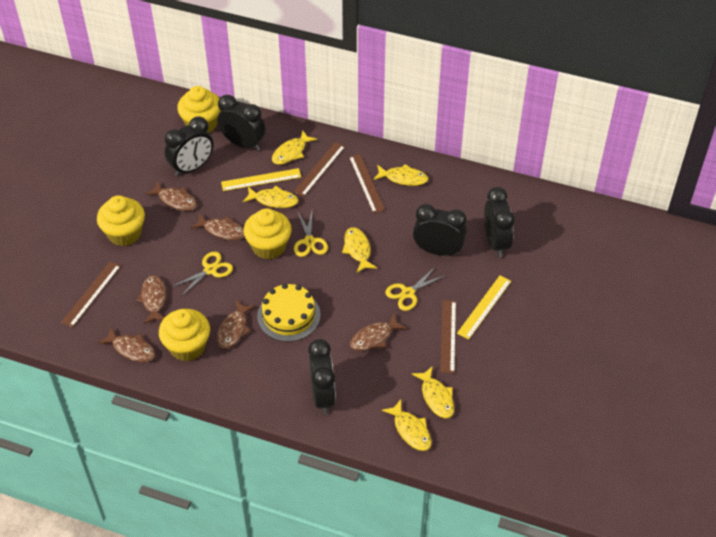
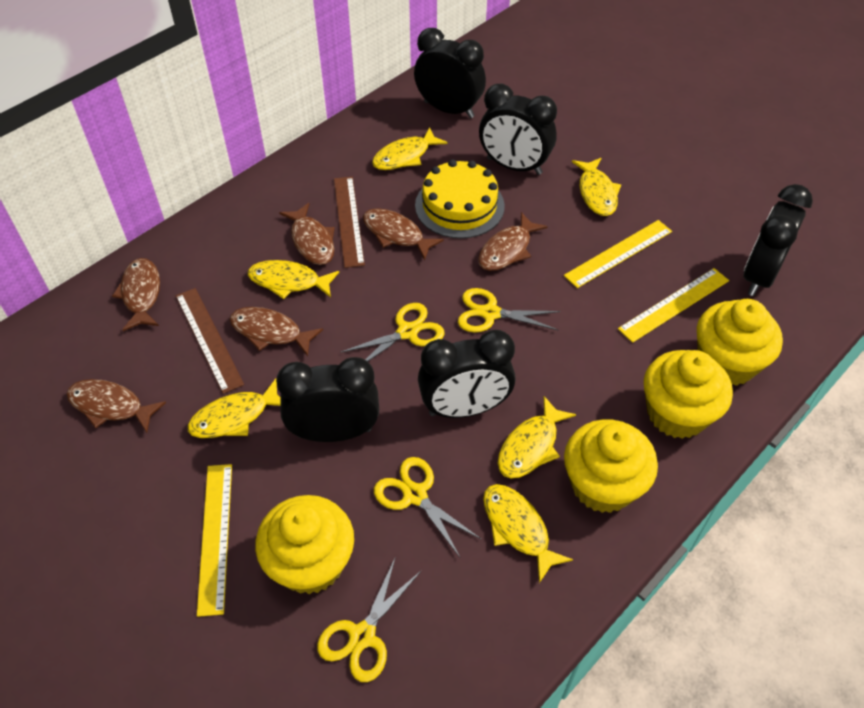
brown ruler: [61,261,121,328] [294,142,345,197] [349,154,385,213] [440,300,456,373] = 4 -> [176,288,244,394] [334,177,365,268] = 2
yellow ruler: [221,168,301,191] [457,276,511,340] = 2 -> [197,464,232,617] [564,220,672,288] [618,268,729,343] = 3
yellow scissors: [171,252,233,296] [294,211,328,257] [385,266,446,311] = 3 -> [317,556,421,682] [340,303,445,362] [374,457,482,557] [458,288,560,332] = 4

